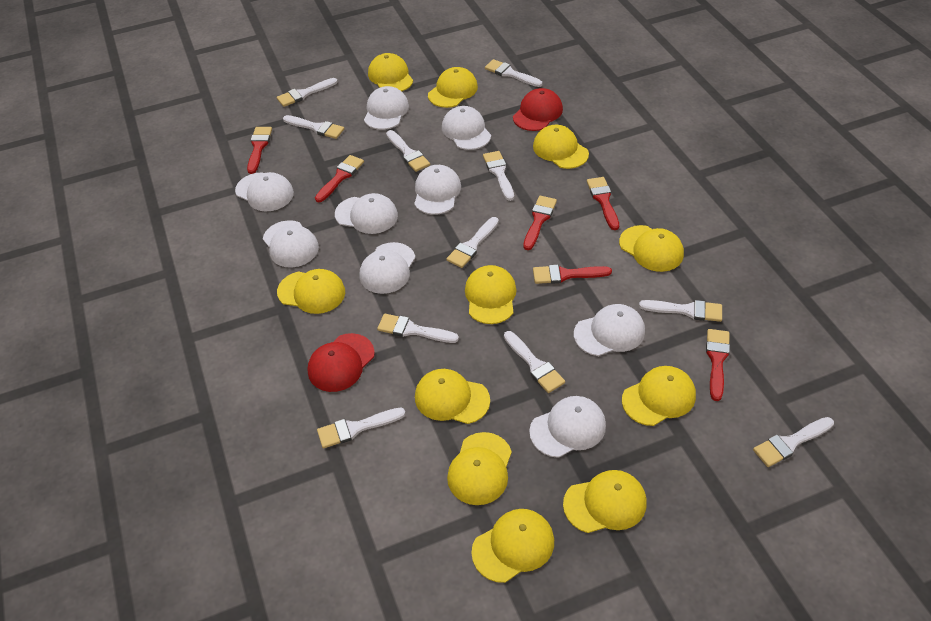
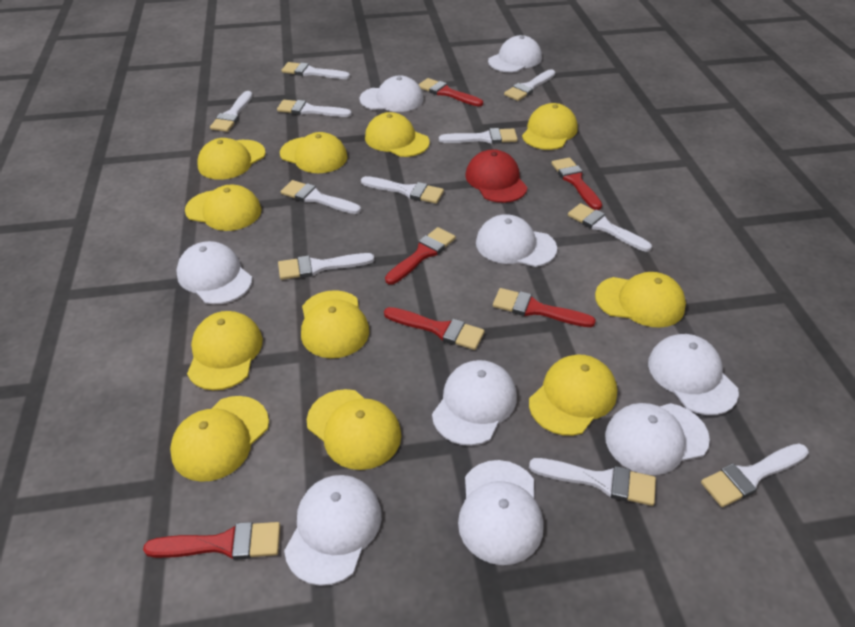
red cap: [308,333,375,392] [513,88,563,131] = 2 -> [466,149,528,203] = 1

